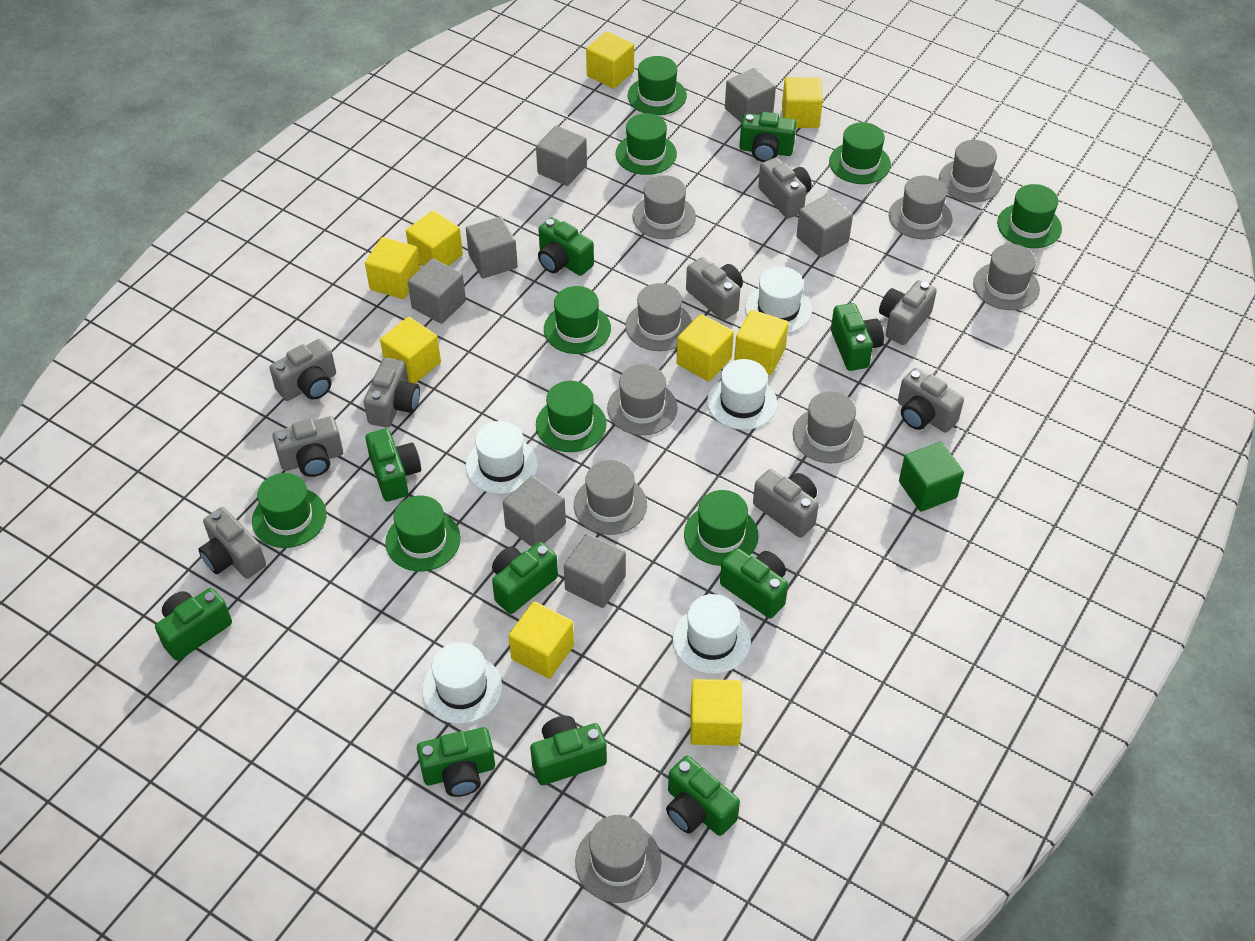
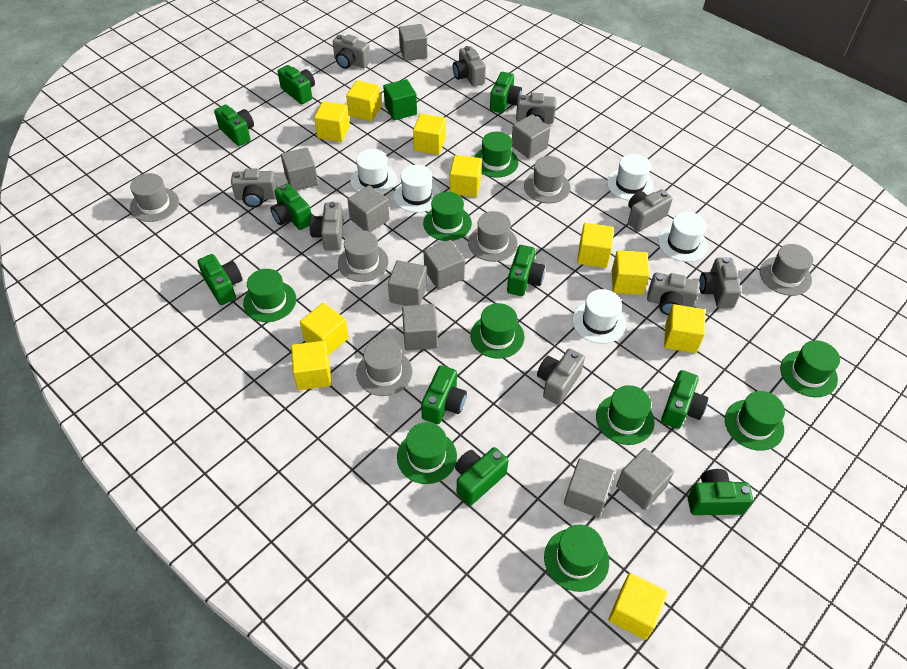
grey cube: [408,258,466,324] [466,216,518,279] [503,476,566,547] [536,126,587,186] [564,533,626,608] [725,68,776,123] [796,194,853,257] = 7 -> [281,147,318,191] [347,185,390,232] [388,260,427,306] [399,24,427,61] [402,304,438,351] [424,240,465,290] [512,114,550,159] [564,458,615,518] [616,448,674,510] = 9
grey hat: [574,460,647,535] [575,815,661,903] [607,364,678,435] [625,283,692,351] [633,175,696,239] [793,391,864,463] [889,176,952,239] [939,140,1002,202] [973,244,1040,310] = 9 -> [130,173,179,222] [338,230,389,282] [356,339,412,396] [468,211,518,262] [524,156,571,203] [760,244,813,296] = 6
yellow cube: [365,237,420,299] [380,317,441,383] [406,211,463,266] [509,601,574,679] [586,31,634,89] [677,314,734,382] [690,679,742,746] [734,310,789,375] [782,77,823,128] = 9 -> [291,341,332,390] [300,303,349,355] [314,101,350,142] [346,80,382,121] [413,114,446,155] [450,155,482,197] [577,223,614,268] [609,573,668,640] [612,250,650,295] [664,304,705,353] = 10

